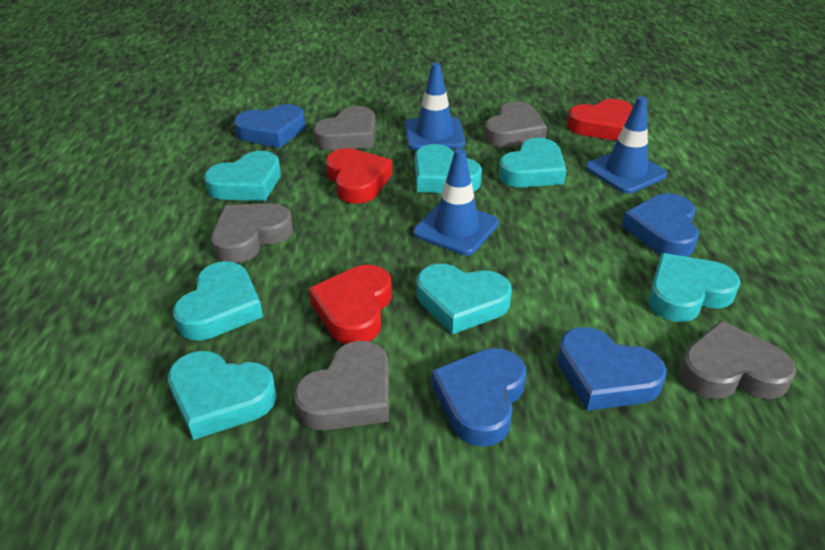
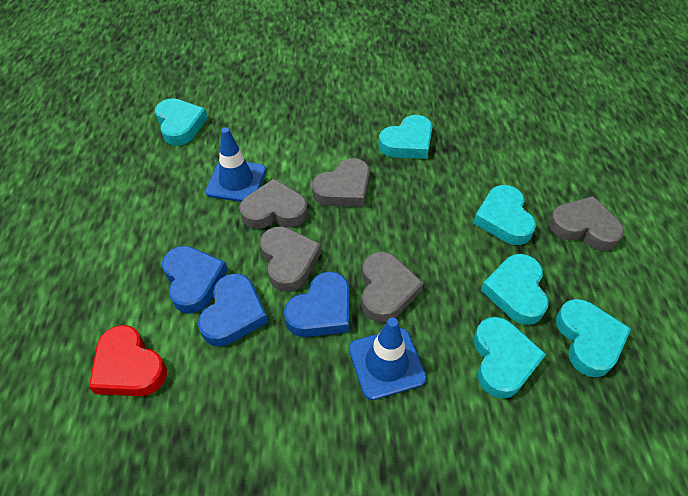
blue heart: [234,104,305,148] [431,348,526,447] [557,327,667,411] [622,193,699,257] = 4 -> [162,246,228,314] [198,273,268,346] [284,271,349,337] = 3
blue traffic cone: [405,63,465,150] [413,148,499,255] [586,96,667,194] = 3 -> [205,127,266,202] [349,317,427,400] = 2
red heart: [309,265,392,344] [326,148,392,204] [567,99,633,141] = 3 -> [89,325,167,396] = 1
turquoise heart: [168,351,277,440] [173,261,263,340] [204,151,281,201] [415,144,482,193] [417,264,512,334] [499,138,567,187] [648,253,741,322] = 7 -> [155,98,208,146] [379,115,433,159] [473,185,536,245] [474,317,546,399] [481,254,549,325] [556,299,631,377] = 6

